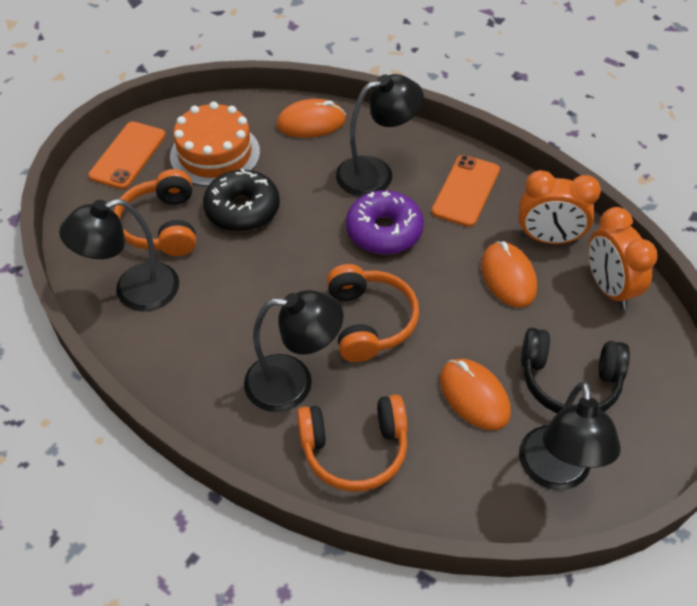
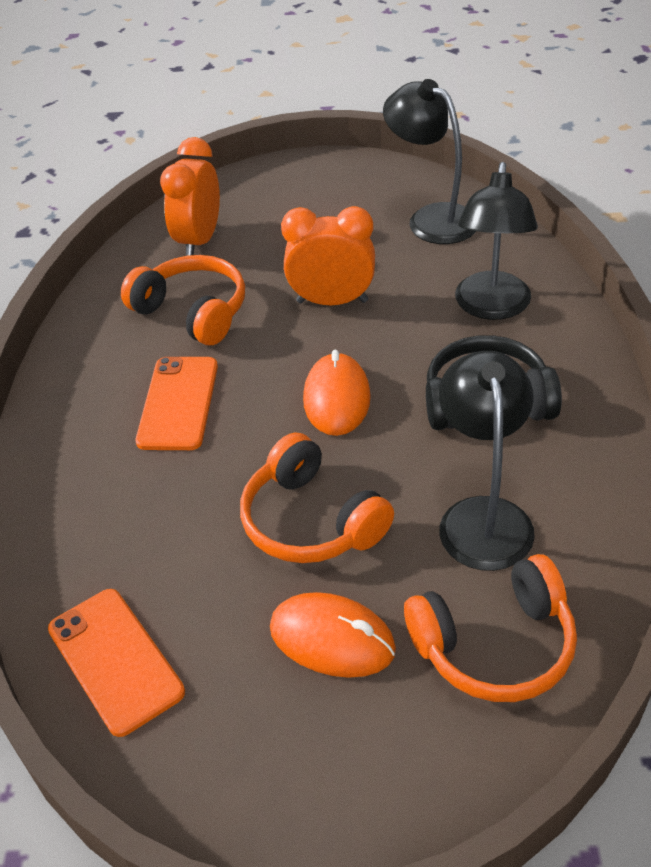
black donut: [203,169,280,232] = 1 -> none = 0
black lamp: [59,199,179,311] [244,290,344,412] [336,74,424,196] [519,381,621,490] = 4 -> [383,79,476,244] [439,351,535,571] [455,162,538,320] = 3
orange cake: [170,102,260,187] = 1 -> none = 0
orange mouse: [277,99,346,138] [440,359,511,430] [481,241,537,308] = 3 -> [270,592,396,678] [303,350,371,436] = 2
purple donut: [346,190,424,255] = 1 -> none = 0

